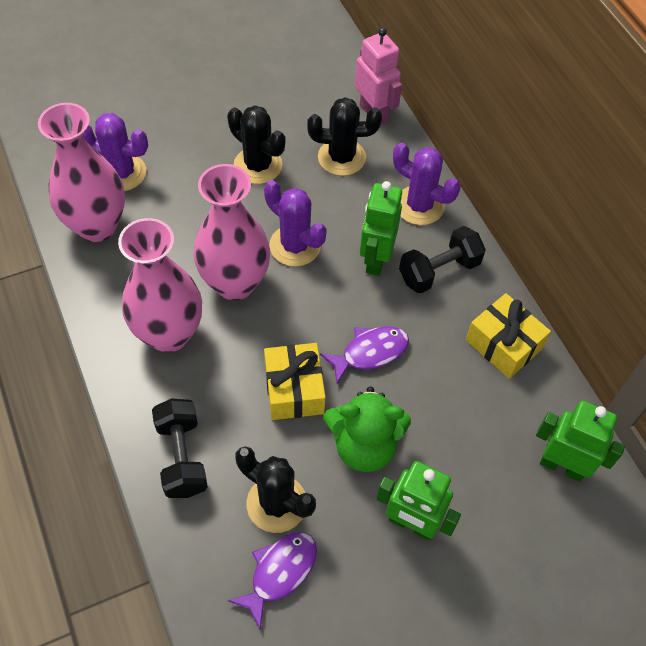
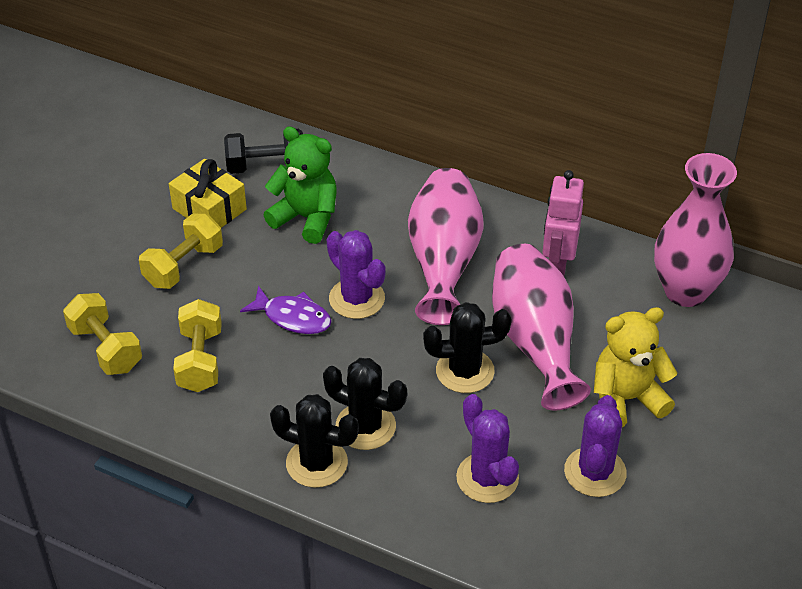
black dumbbell: [152,399,208,498] [399,226,486,294] = 2 -> [224,129,303,174] = 1
green robot: [360,181,402,276] [376,461,461,540] [536,400,625,482] = 3 -> none = 0
purple fish: [228,532,317,629] [320,326,409,384] = 2 -> [240,286,331,334] = 1
yellow dumbbell: none = 0 -> [63,293,142,375] [139,214,223,289] [173,299,222,392] = 3
yellow gift: [264,343,326,420] [466,293,551,379] = 2 -> [169,159,247,228] = 1
yellow teddy bear: none = 0 -> [594,307,678,427] = 1

